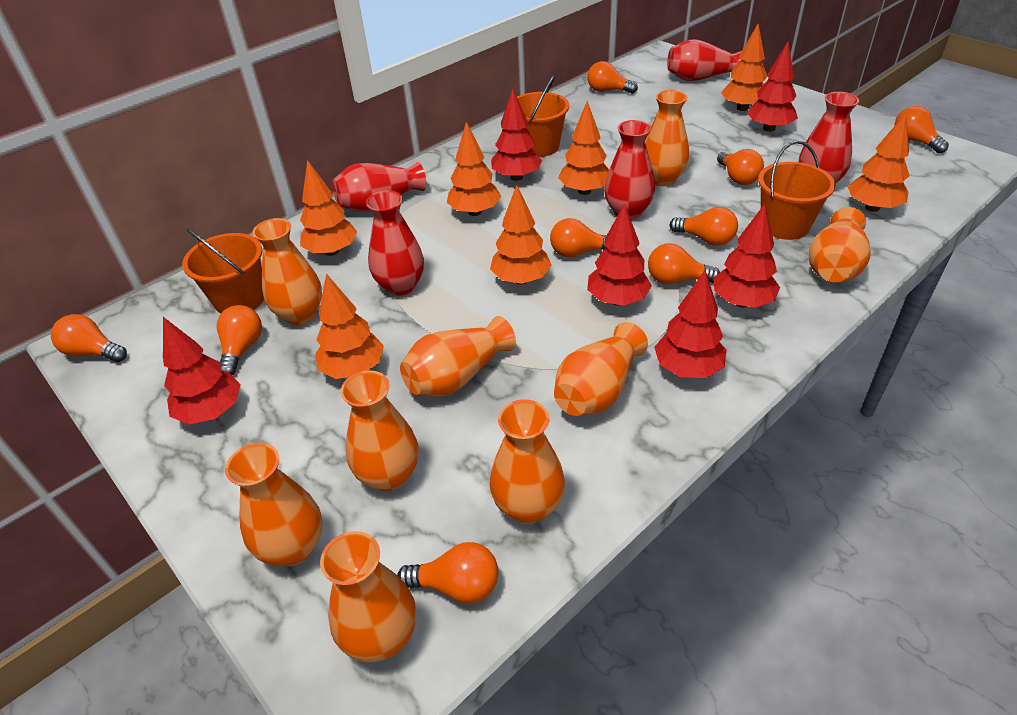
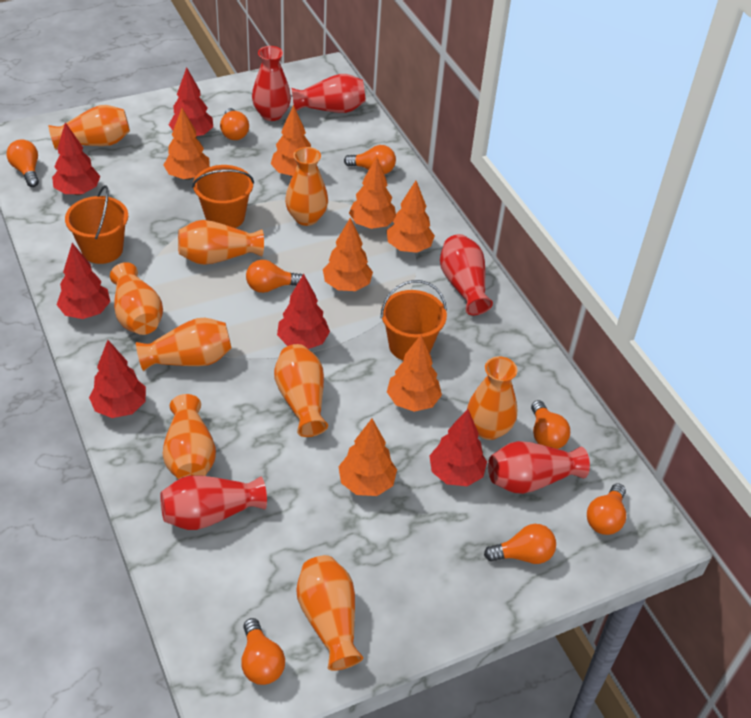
orange light bulb: [51,314,127,362] [217,305,262,375] [397,542,498,604] [550,218,606,257] [587,61,638,94] [648,243,720,284] [670,207,738,246] [717,149,764,185] [895,106,949,153] = 9 -> [7,140,39,187] [220,108,249,140] [241,618,285,685] [246,260,302,293] [344,145,396,174] [484,524,556,564] [531,400,570,449] [587,483,626,535] = 8

